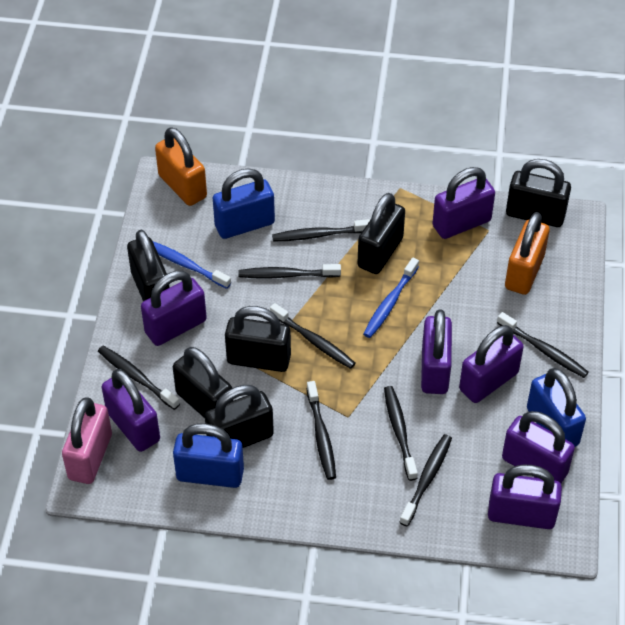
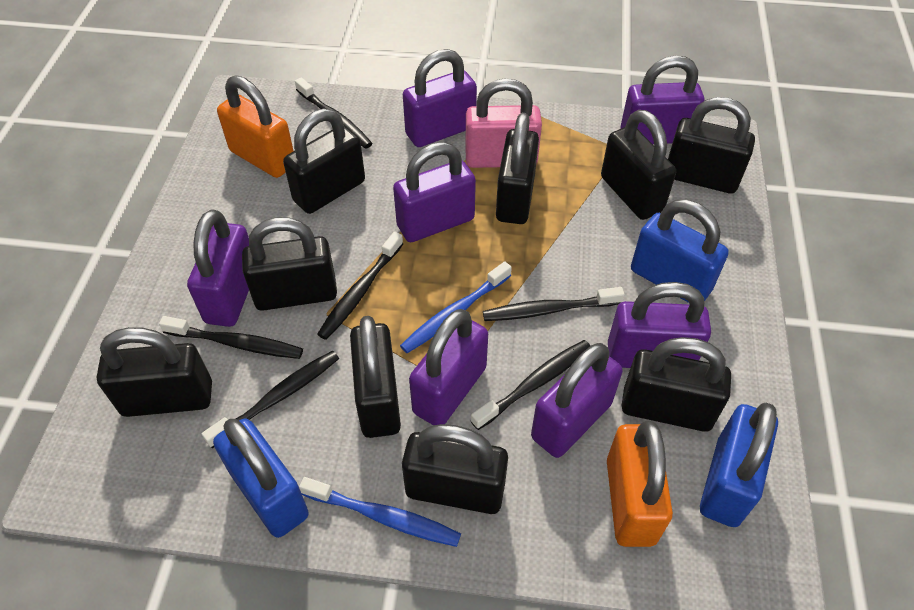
black padlock: [127,230,170,301] [173,347,233,418] [204,385,274,448] [225,306,291,372] [357,193,405,274] [506,159,571,227] = 6 -> [97,327,212,417] [242,217,337,311] [283,109,365,214] [350,316,401,438] [402,424,508,514] [496,113,539,224] [601,110,676,220] [622,337,731,432] [668,97,755,194] = 9
black toothbrush: [98,346,180,410] [238,264,341,278] [270,303,355,369] [272,219,371,242] [307,381,336,480] [384,386,418,481] [399,434,452,526] [497,312,589,378] = 8 -> [159,316,303,359] [202,350,339,448] [295,77,372,149] [317,231,403,340] [471,340,591,430] [483,287,625,321] = 6

